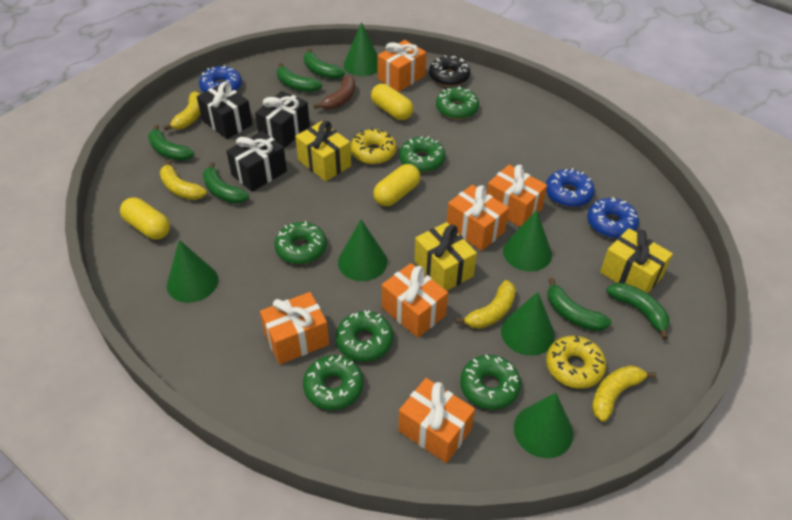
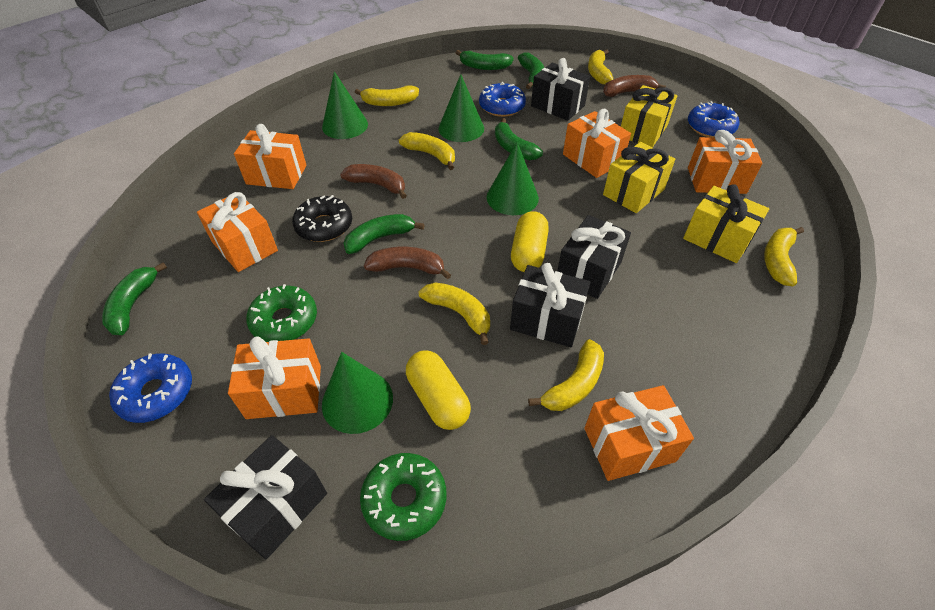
black gift: [197,82,253,139] [226,131,287,192] [255,91,310,148] = 3 -> [204,435,327,559] [510,263,590,347] [531,58,590,121] [557,215,631,299] = 4
brown banana: [314,75,355,110] = 1 -> [340,164,407,199] [364,247,451,279] [603,75,666,97] = 3
green banana: [148,125,194,161] [203,162,249,204] [277,63,322,92] [304,48,345,79] [547,278,612,331] [606,283,670,340] = 6 -> [102,262,167,335] [344,214,425,254] [456,50,514,70] [495,118,543,160] [518,52,544,89] = 5
green cone: [167,240,218,303] [338,220,387,281] [344,22,378,76] [501,292,555,356] [503,210,552,272] [514,393,573,458] = 6 -> [322,71,368,139] [322,352,393,434] [438,74,484,142] [486,142,539,215] = 4
green donut: [274,221,327,264] [303,355,364,410] [336,310,393,362] [399,136,446,172] [436,86,479,119] [460,355,521,410] = 6 -> [246,284,317,342] [360,453,446,541] = 2
yellow banana: [160,160,207,200] [163,91,201,131] [455,280,516,329] [592,365,656,422] = 4 -> [355,85,419,106] [399,132,455,170] [418,283,490,345] [528,339,604,411] [588,49,614,85] [764,227,804,286] = 6
yellow capsule: [120,197,170,240] [371,84,413,120] [373,164,421,206] = 3 -> [406,351,471,430] [511,211,549,272] = 2
yellow donut: [351,128,397,164] [546,336,606,389] = 2 -> none = 0

